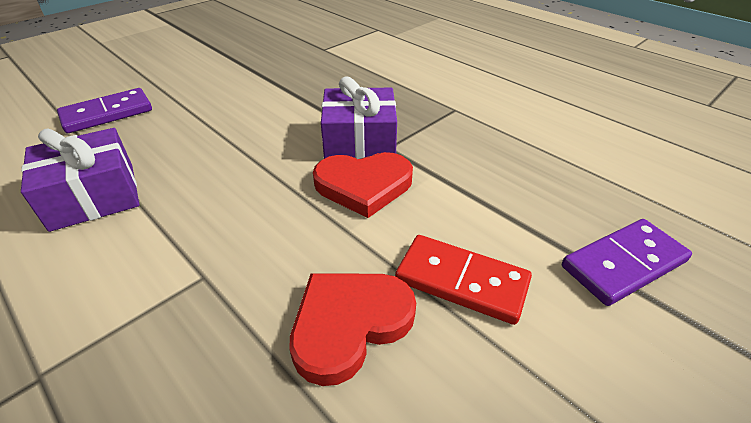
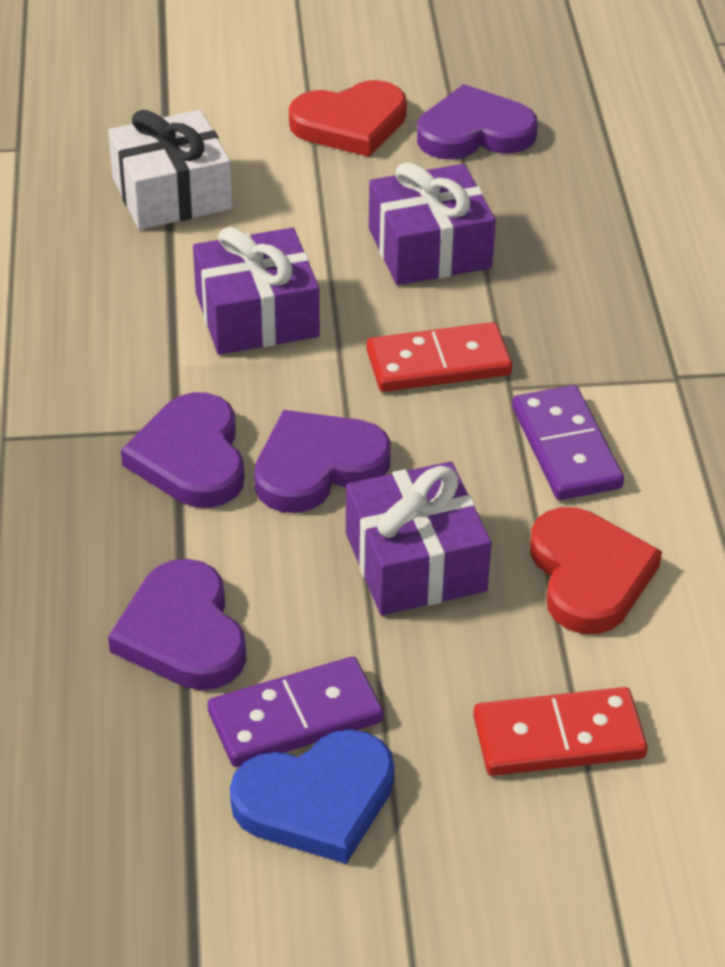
blue heart: none = 0 -> [230,729,394,864] = 1
purple gift: [21,128,139,232] [321,77,397,159] = 2 -> [193,227,320,355] [346,462,491,615] [369,162,496,285] = 3
purple heart: none = 0 -> [108,559,246,690] [121,392,245,508] [254,410,391,513] [417,84,538,159] = 4
red domino: [395,235,532,325] = 1 -> [366,322,512,392] [473,687,648,776] = 2
white gift: none = 0 -> [108,110,232,230] = 1

